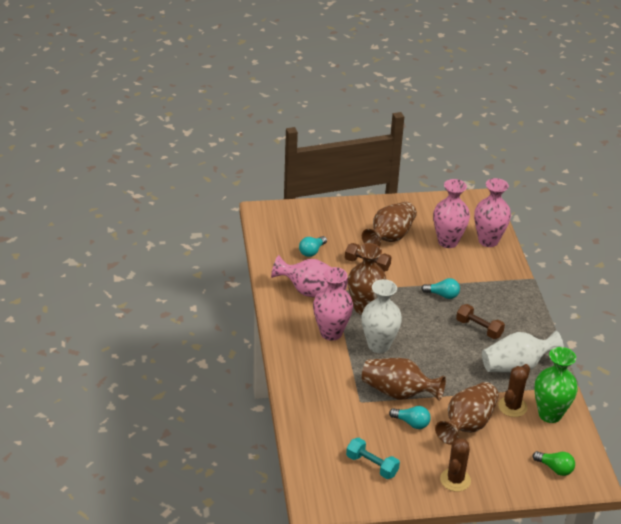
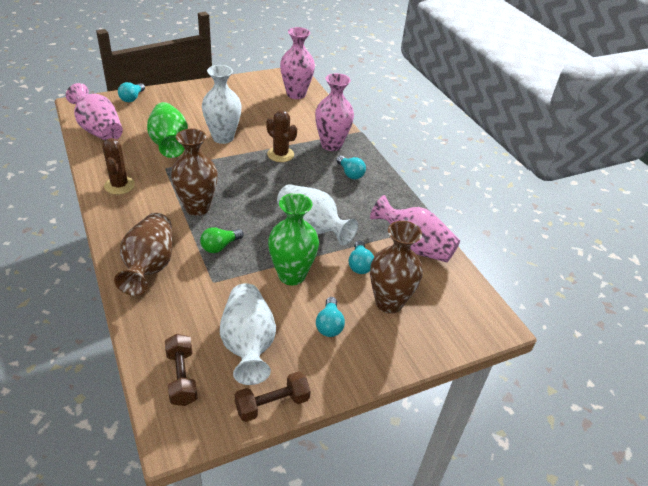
brown vase: [348,243,387,315] [362,202,417,247] [362,358,446,401] [435,382,499,445] = 4 -> [114,213,173,296] [171,129,218,216] [370,221,423,314] = 3
green vase: [535,347,578,423] = 1 -> [147,102,188,158] [268,193,319,285] = 2
turquoise dumbbell: [346,438,400,479] = 1 -> none = 0
turquoise light bulb: [299,236,327,257] [389,406,431,429] [421,278,460,299] = 3 -> [118,82,145,102] [316,297,345,337] [336,156,366,179] [349,241,374,274] = 4
white vase: [361,279,402,353] [482,330,564,373] = 2 -> [202,65,242,144] [220,283,276,385] [277,184,358,245] = 3

